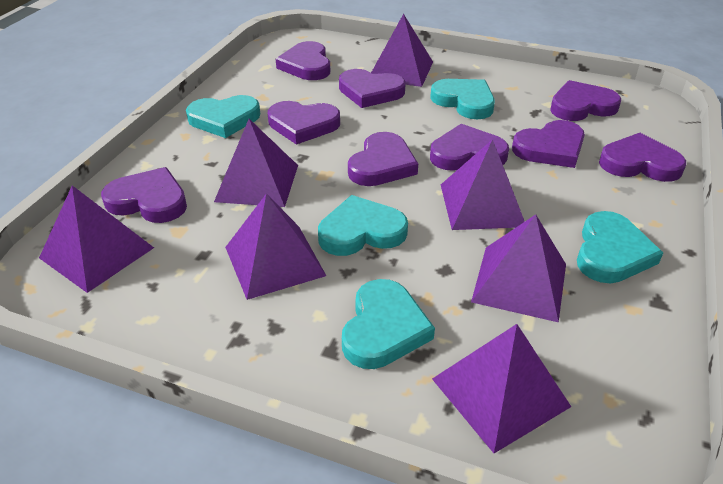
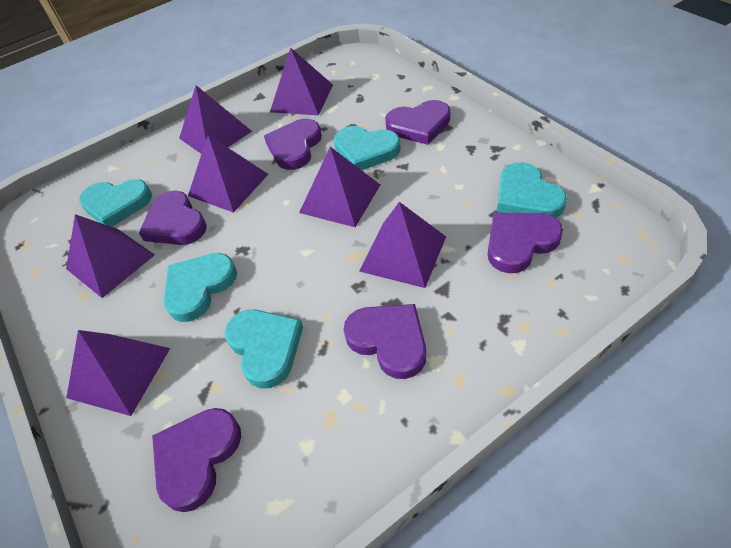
purple heart: [101,167,187,223] [268,101,340,145] [276,41,330,80] [339,69,406,108] [348,132,418,186] [430,124,509,171] [512,120,585,168] [550,80,621,121] [599,133,686,182] = 9 -> [139,191,207,245] [152,408,241,512] [264,119,322,170] [343,304,426,379] [385,100,450,145] [488,213,563,273] = 6

